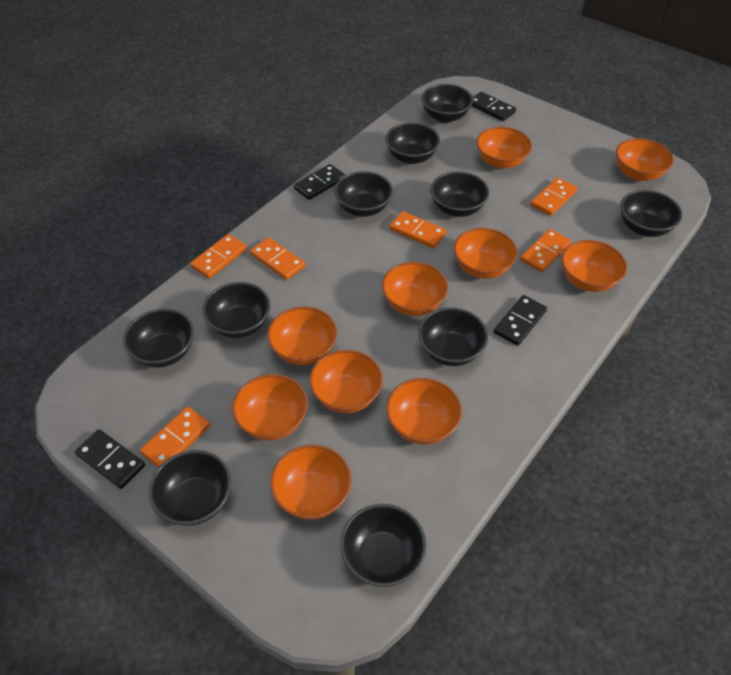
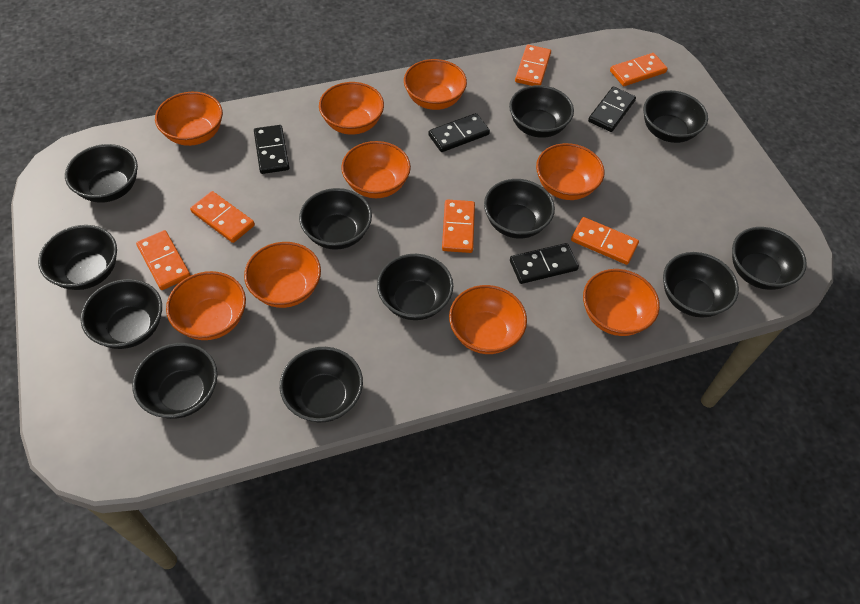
black bowl: [123,309,194,368] [149,450,231,526] [202,282,271,338] [334,171,393,217] [340,504,426,587] [385,122,440,164] [418,307,488,366] [421,84,473,123] [430,171,489,217] [620,190,682,237] = 10 -> [38,225,117,290] [65,144,138,203] [80,279,162,349] [132,343,217,419] [280,347,363,422] [299,188,372,250] [377,254,453,320] [484,179,555,239] [509,85,574,138] [643,90,708,143] [663,252,739,317] [732,227,807,290] = 12
orange bowl: [232,374,308,441] [267,306,337,365] [270,445,352,520] [309,350,383,413] [382,262,448,316] [386,378,462,445] [454,228,517,279] [476,127,532,169] [561,240,627,292] [616,138,674,181] = 10 -> [155,92,223,146] [166,271,246,340] [244,242,321,308] [319,82,384,135] [341,141,411,198] [404,59,467,110] [449,285,527,354] [536,143,605,200] [583,269,660,336] = 9

